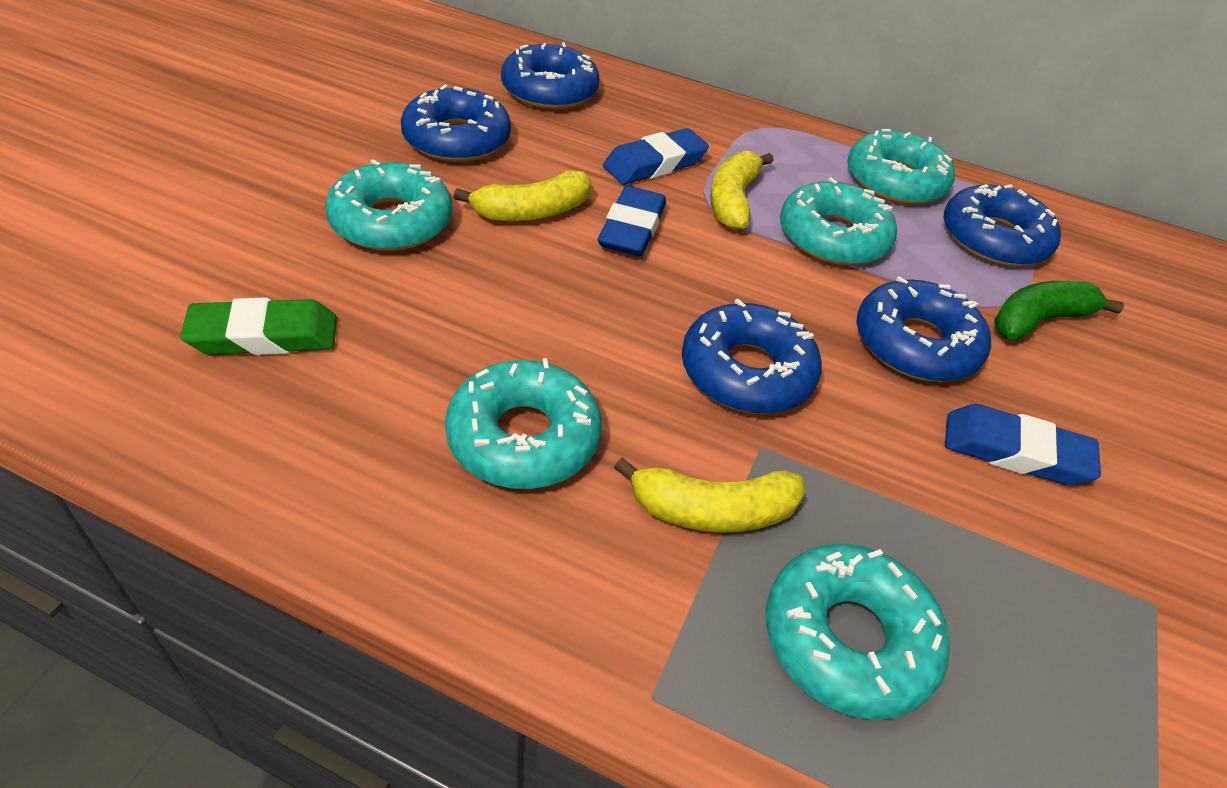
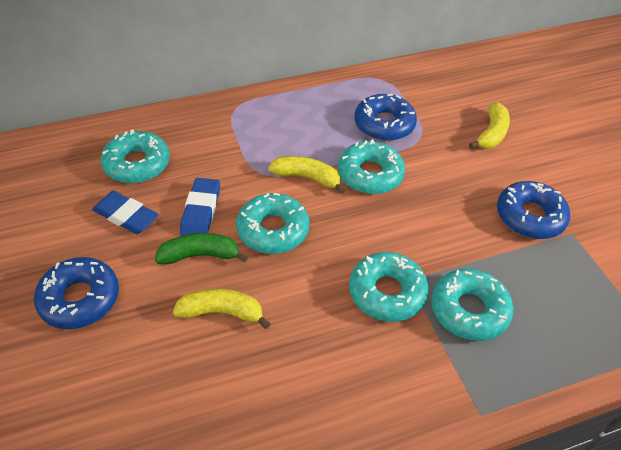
blue donut: [401,85,511,162] [501,43,599,110] [682,299,822,414] [856,276,991,382] [944,184,1061,267] = 5 -> [34,257,119,329] [354,94,417,141] [497,181,570,239] = 3
blue eraser: [598,186,666,256] [603,128,709,185] [945,404,1101,486] = 3 -> [92,191,159,234] [180,178,220,236] = 2
green eraser: [180,298,337,355] = 1 -> none = 0

